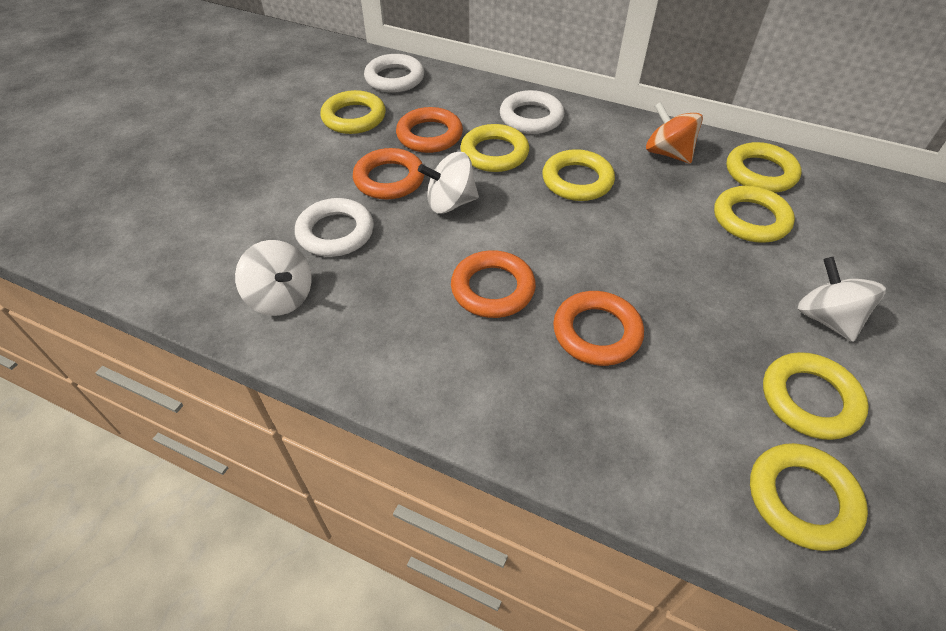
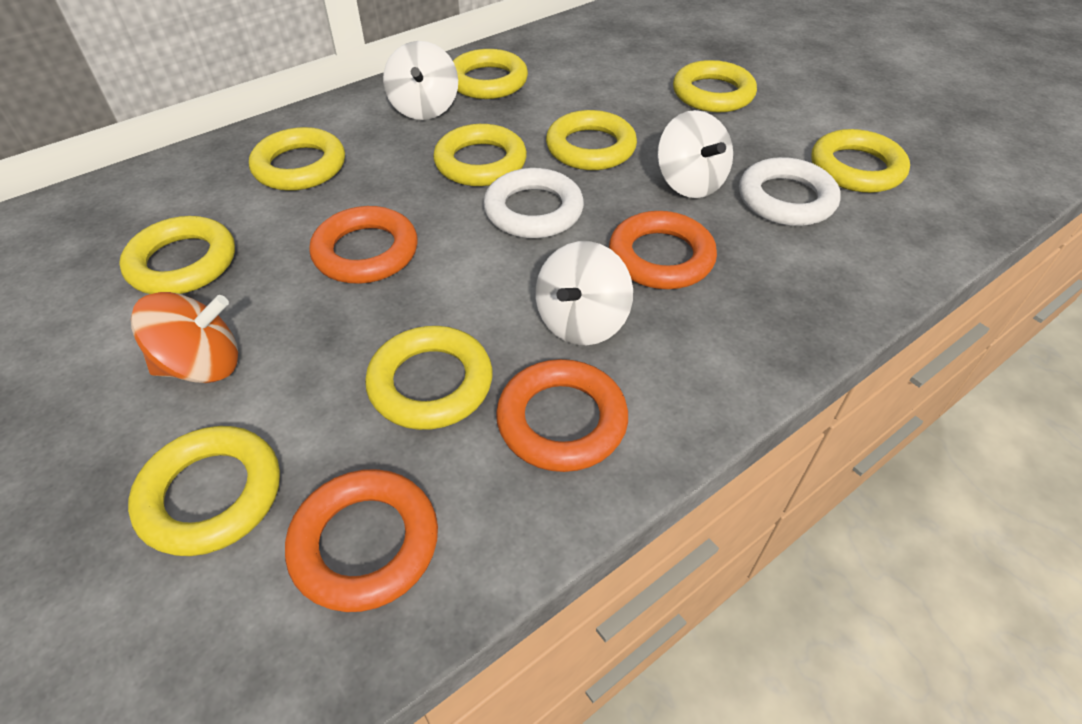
white ring: [295,198,374,257] [364,54,424,93] [500,90,564,134] = 3 -> [483,168,584,238] [739,157,841,226] = 2
yellow ring: [320,90,386,134] [460,124,529,172] [542,149,615,201] [714,186,795,243] [726,142,801,193] [750,443,868,551] [763,352,869,440] = 7 -> [119,216,235,294] [128,426,280,556] [249,127,345,191] [365,326,493,430] [433,124,527,186] [453,49,528,99] [546,110,637,170] [673,60,757,112] [811,129,910,193] = 9

